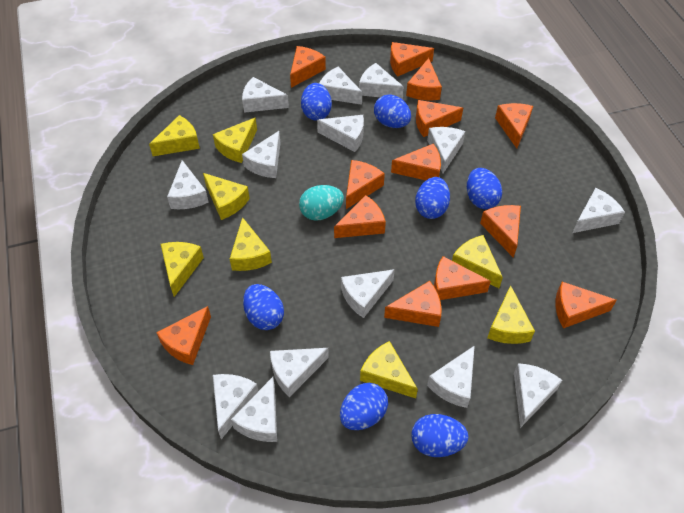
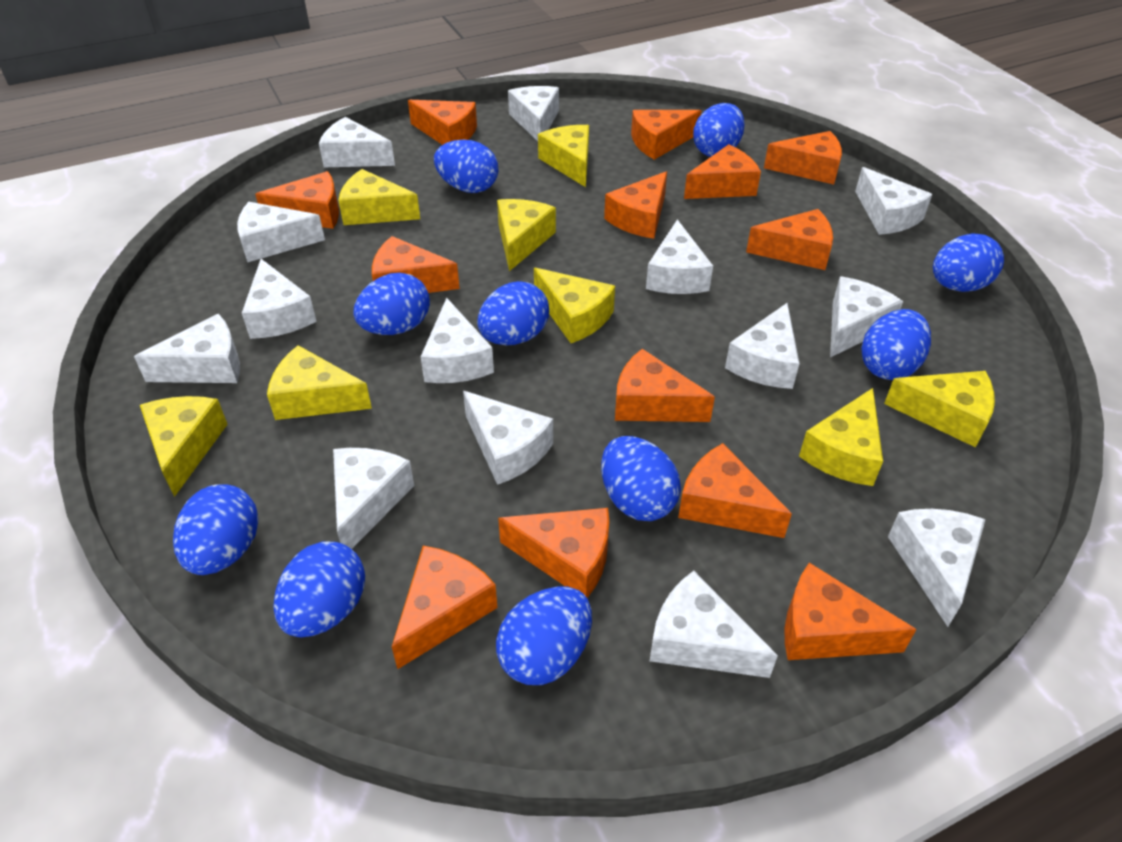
blue egg: [243,284,284,330] [301,83,332,121] [340,383,388,430] [374,94,411,128] [411,414,469,457] [415,177,450,219] [467,168,502,209] = 7 -> [173,484,258,575] [273,541,365,637] [354,273,430,335] [434,139,498,193] [477,281,549,345] [496,586,592,685] [601,436,681,521] [693,103,745,157] [861,309,931,380] [933,233,1004,292] = 10
turquoise egg: [299,185,344,221] = 1 -> none = 0

